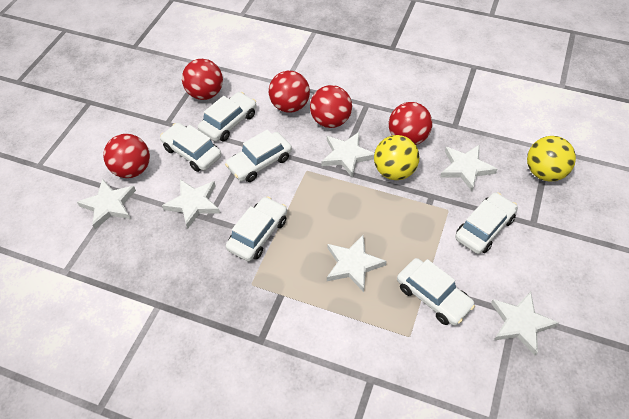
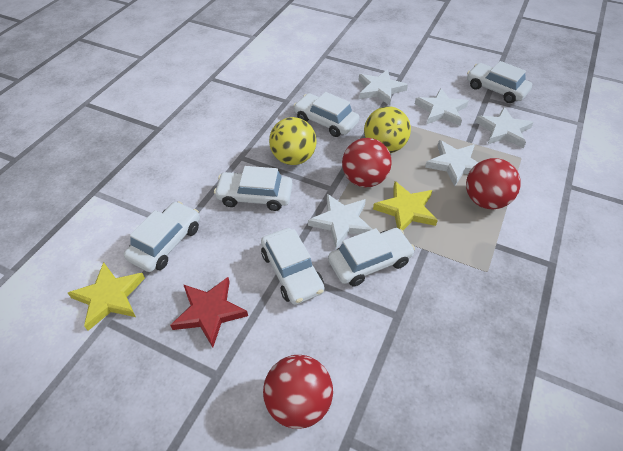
red ball: [103,134,150,178] [182,59,223,100] [269,71,310,113] [310,85,352,128] [389,102,432,145] = 5 -> [263,355,333,429] [342,138,392,187] [466,158,521,209] = 3
red star: none = 0 -> [170,277,248,348] = 1
white star: [77,179,136,229] [162,179,220,229] [322,132,374,178] [327,235,387,292] [440,144,497,191] [491,291,559,356] = 6 -> [308,194,372,249] [359,69,408,105] [415,88,469,126] [425,140,478,186] [476,107,534,148] = 5
yellow star: none = 0 -> [68,262,145,331] [373,181,438,230] = 2

